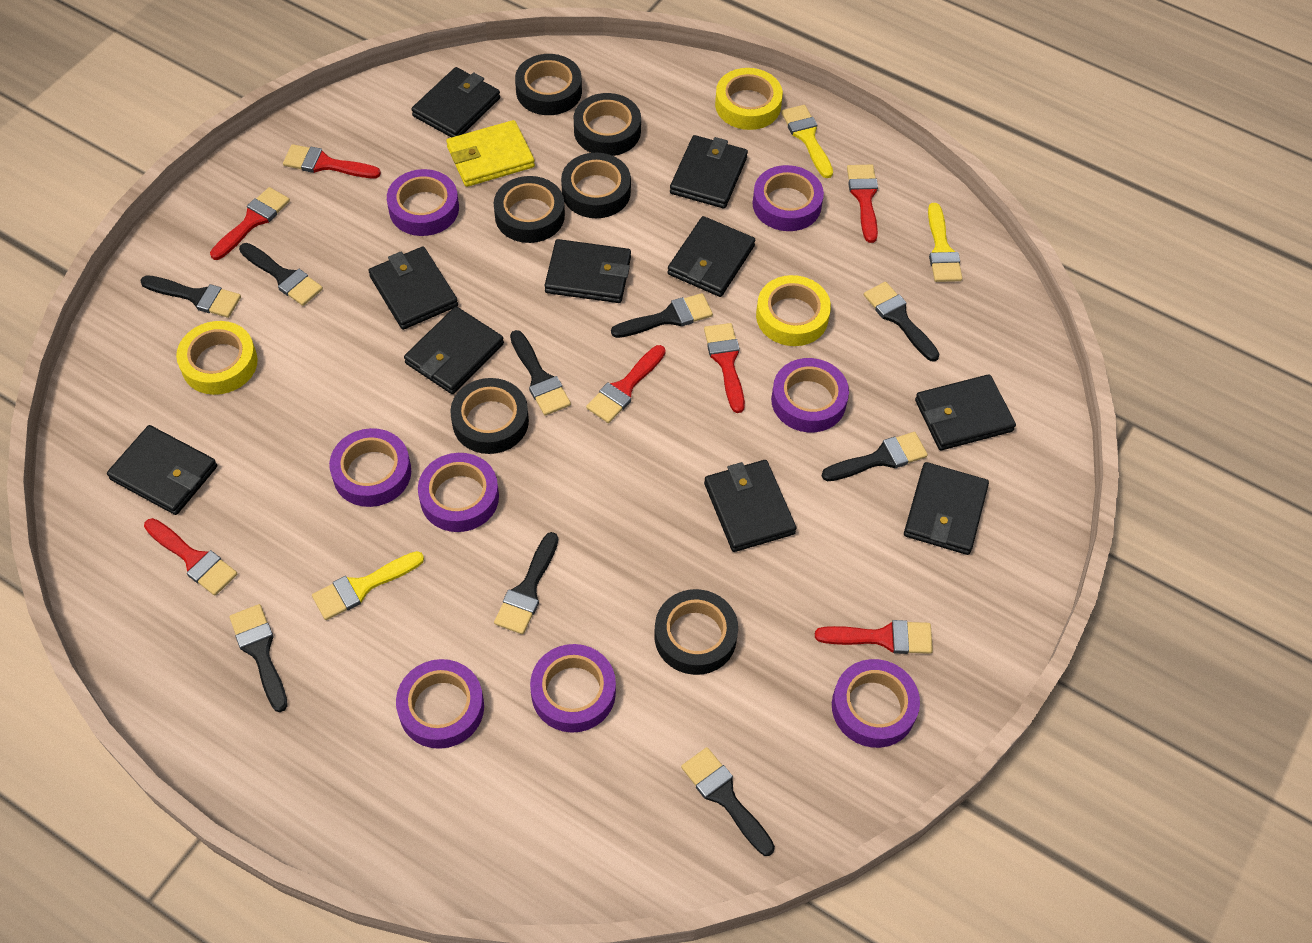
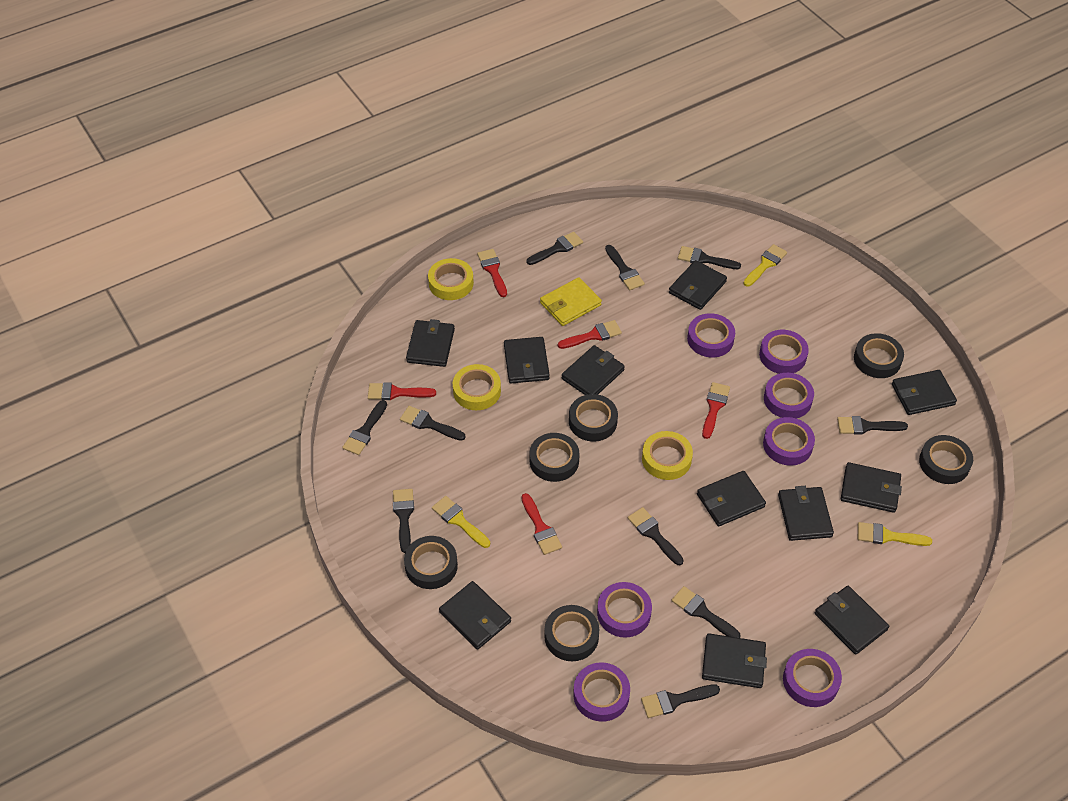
black brush: [140,275,241,318] [229,604,288,712] [239,243,323,306] [494,532,558,634] [510,330,571,416] [611,293,713,338] [681,747,775,856] [822,432,928,481] [864,282,939,362] = 9 -> [342,400,387,455] [393,489,414,553] [400,406,466,441] [527,232,583,265] [605,245,645,290] [628,507,684,565] [641,685,720,718] [672,586,740,638] [678,246,741,269] [837,416,908,434] = 10
black wallet: [107,425,217,515] [368,247,458,330] [404,306,504,394] [411,67,500,137] [545,239,631,303] [667,216,755,297] [670,135,748,209] [704,460,797,552] [904,462,989,555] [915,374,1016,450] = 10 -> [406,319,455,367] [439,581,511,650] [504,337,550,384] [562,345,625,395] [669,260,727,310] [697,471,766,526] [702,633,767,688] [778,486,834,541] [815,586,889,655] [841,462,902,513] [892,370,957,415] = 11
purple tape: [329,428,411,507] [387,169,459,236] [396,659,484,749] [418,453,499,532] [530,644,616,732] [752,165,824,231] [771,358,849,432] [832,659,920,748] = 8 -> [573,662,630,722] [597,582,652,637] [687,313,735,357] [759,330,809,374] [763,417,815,466] [764,373,814,418] [783,649,842,707] = 7
red brush: [144,518,237,596] [210,187,290,260] [283,144,381,178] [586,345,666,423] [704,323,745,413] [815,620,933,654] [847,165,878,243] = 7 -> [368,382,436,400] [477,249,507,297] [521,493,562,555] [558,320,622,349] [702,382,730,439] = 5

